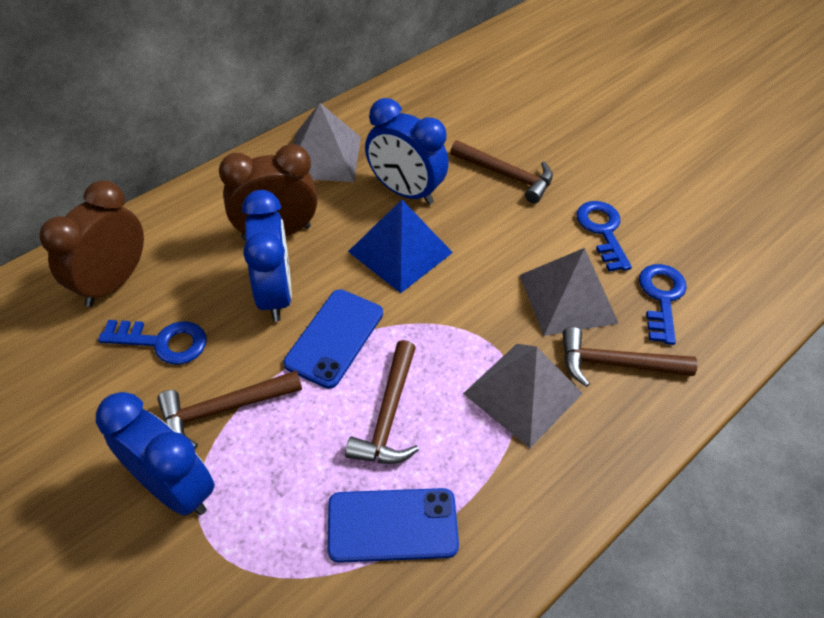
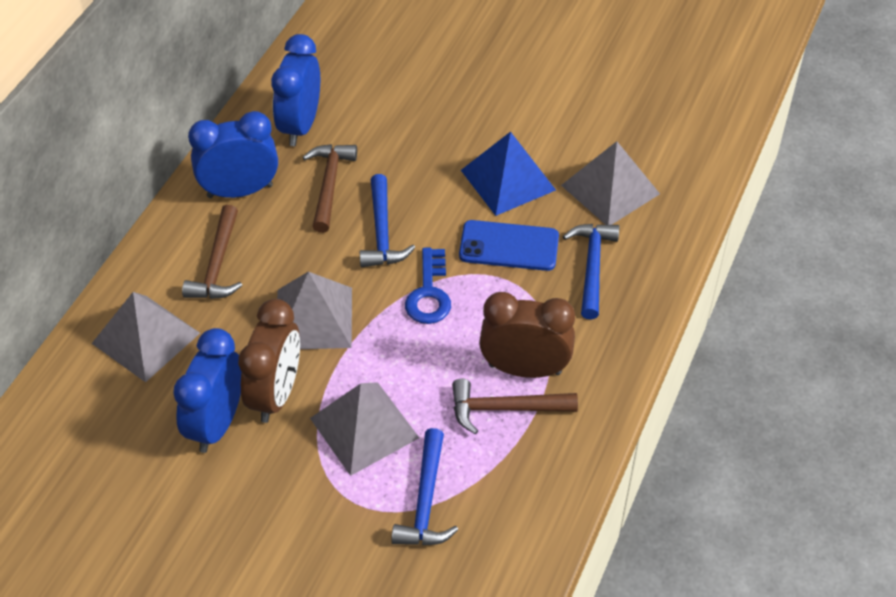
blue hammer: none = 0 -> [360,174,415,267] [391,428,458,545] [563,224,619,319] = 3
blue key: [98,320,207,365] [576,201,632,272] [639,264,687,345] = 3 -> [405,248,451,324] = 1
blue phone: [284,289,383,389] [328,488,459,563] = 2 -> [459,220,559,271] = 1
brown hammer: [157,371,302,449] [345,340,419,464] [450,140,553,203] [563,327,698,387] = 4 -> [182,205,243,299] [303,144,357,233] [452,379,578,434] = 3
grey pyramid: [293,103,361,182] [463,344,583,448] [520,248,618,336] = 3 -> [91,292,200,382] [277,272,352,349] [310,382,419,476] [561,141,660,225] = 4

